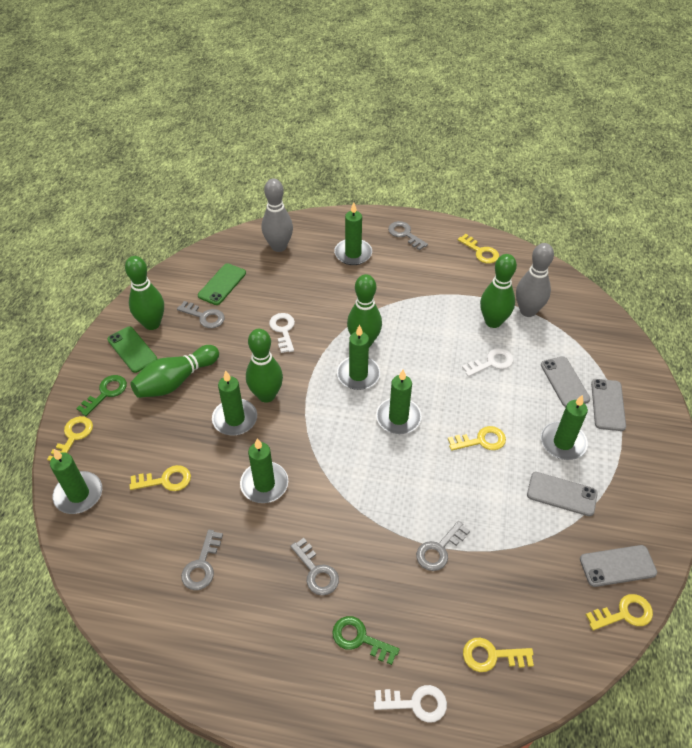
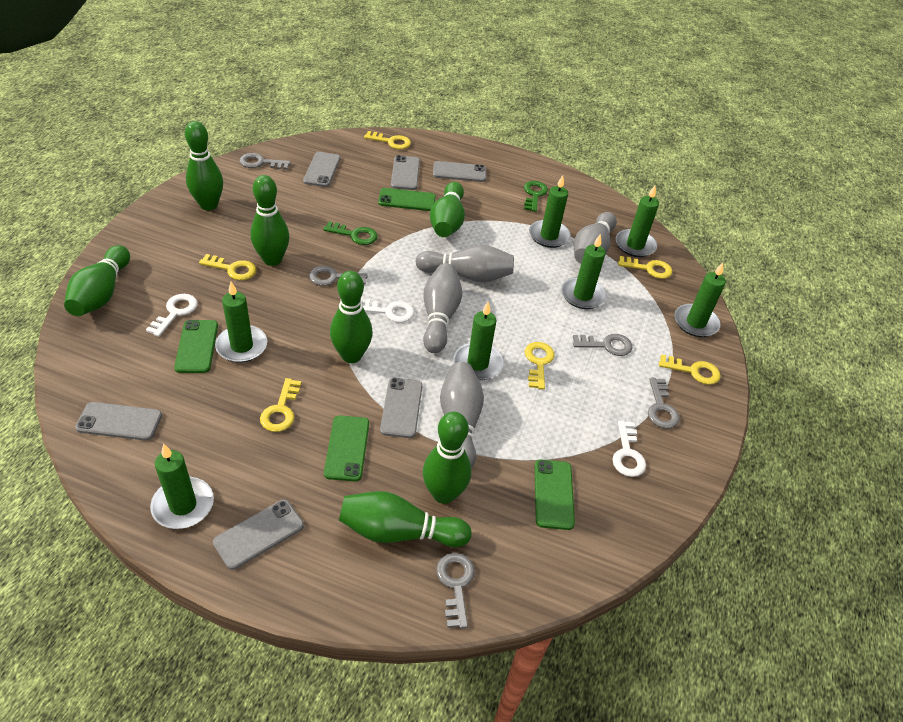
green bowling pin: [125,256,164,330] [130,345,219,398] [246,329,283,403] [347,274,382,347] [480,254,517,328] = 5 -> [64,245,130,316] [185,121,223,210] [251,175,289,266] [330,271,373,363] [339,491,472,547] [423,412,471,504] [430,182,465,237] = 7
green phone: [107,326,157,373] [198,263,246,305] = 2 -> [174,320,218,373] [324,415,369,481] [378,188,436,211] [535,459,575,530] = 4
grey bowling pin: [262,179,293,252] [516,243,554,317] = 2 -> [415,245,514,282] [423,263,462,353] [440,362,484,468] [573,212,617,264] = 4
grey phone: [527,472,598,516] [541,356,590,407] [580,545,657,587] [591,379,626,431] = 4 -> [75,402,162,441] [213,500,304,570] [303,152,340,187] [380,378,423,438] [391,155,420,190] [433,161,486,182] = 6

